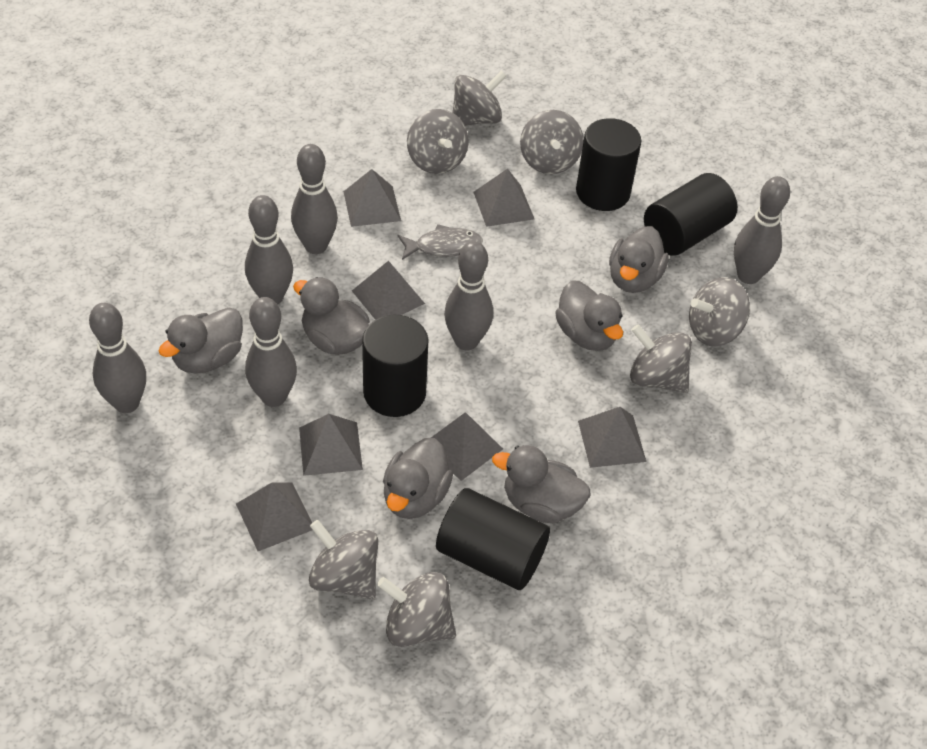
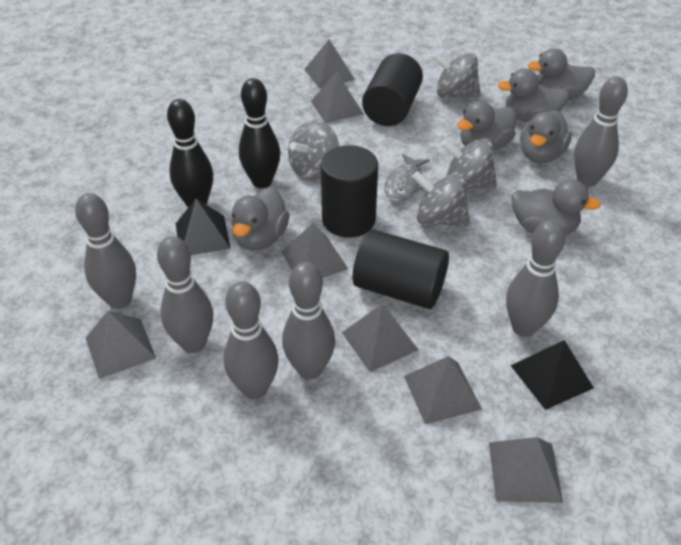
black bowling pin: none = 0 -> [167,99,213,207] [239,78,280,188] = 2
black cylinder: [362,315,428,417] [436,488,550,590] [576,118,641,211] [644,173,737,256] = 4 -> [321,145,378,238] [353,230,449,309] [362,53,423,126] = 3
black pyramid: none = 0 -> [176,199,231,255] [511,340,594,410] = 2
grey spinning top: [309,520,378,600] [377,572,456,647] [407,109,469,174] [452,70,506,126] [520,110,584,174] [630,324,692,393] [689,277,750,346] = 7 -> [288,120,339,181] [412,171,470,227] [432,52,481,98] [441,139,497,189] = 4

